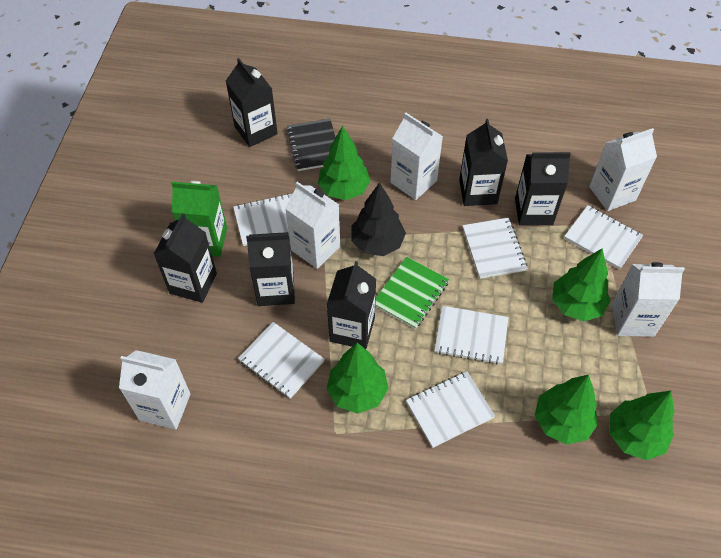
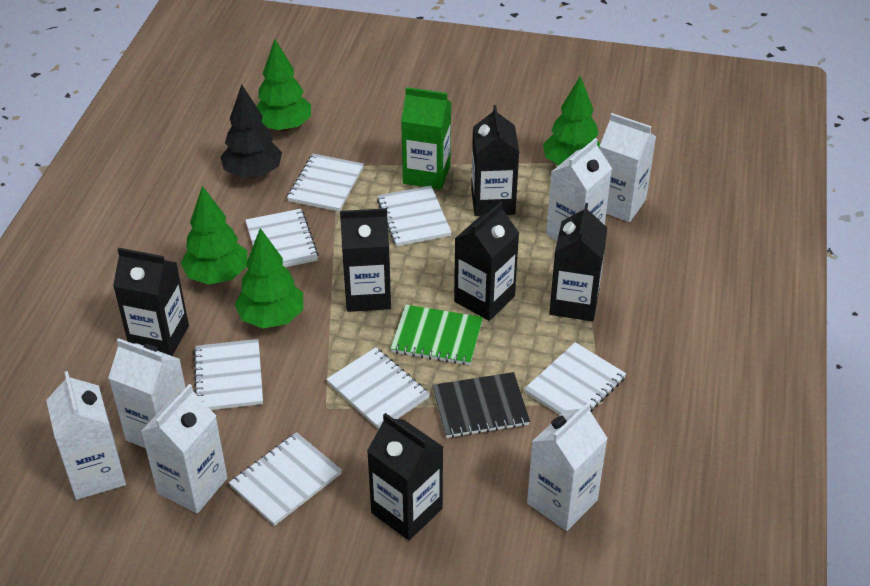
green tree: [318,126,371,200] [327,342,389,414] [535,375,599,445] [552,249,610,321] [610,391,675,460] = 5 -> [181,186,247,285] [235,228,303,329] [256,39,311,131] [543,75,600,166] = 4
white carton: [119,350,191,430] [285,182,340,269] [390,112,443,200] [589,128,657,211] [612,262,685,337] = 5 -> [46,371,126,500] [108,338,186,448] [141,384,227,513] [527,402,608,531] [546,138,612,241] [599,113,656,222] = 6
white notebook: [233,193,293,246] [238,322,325,399] [406,371,495,448] [434,306,508,365] [463,218,528,279] [564,205,643,270] = 6 -> [193,339,263,410] [229,432,342,526] [245,209,319,267] [287,154,364,212] [326,347,430,429] [377,186,452,247] [524,342,626,415] = 7

